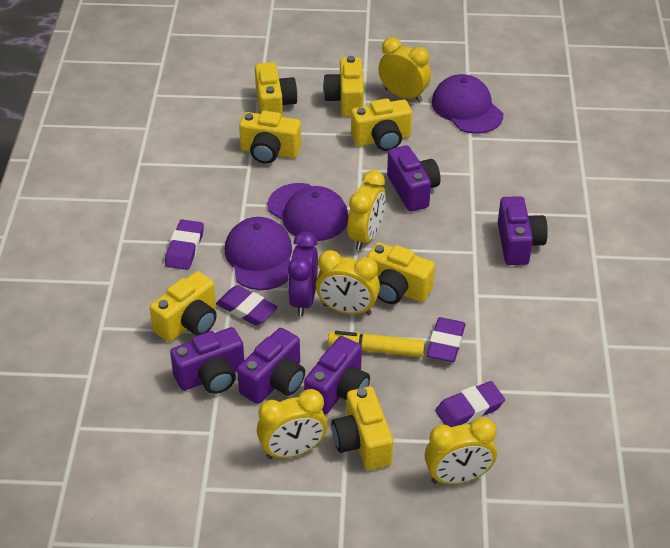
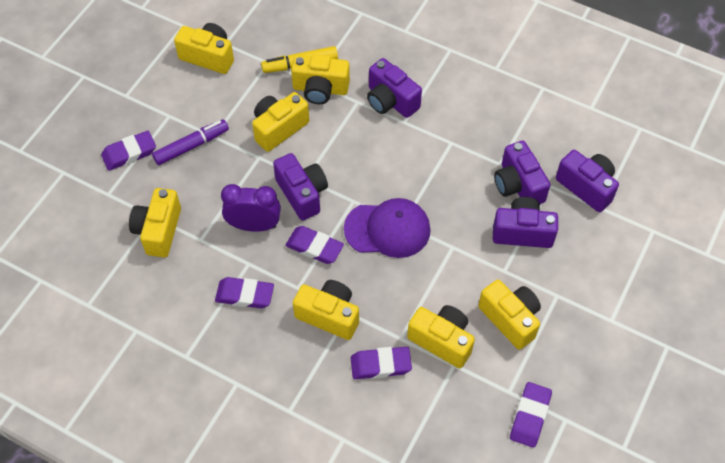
purple cap: [225,217,292,290] [267,183,348,241] [432,74,503,134] = 3 -> [344,198,431,258] = 1
purple eraser: [165,219,204,270] [216,285,278,326] [427,317,465,362] [435,381,505,427] = 4 -> [101,131,156,171] [215,277,274,308] [285,226,344,264] [351,347,412,379] [510,382,552,448] = 5
purple marker: none = 0 -> [152,119,229,165] = 1
yellow clock: [257,389,327,459] [316,250,380,315] [347,170,386,250] [378,37,431,102] [425,417,497,484] = 5 -> none = 0

